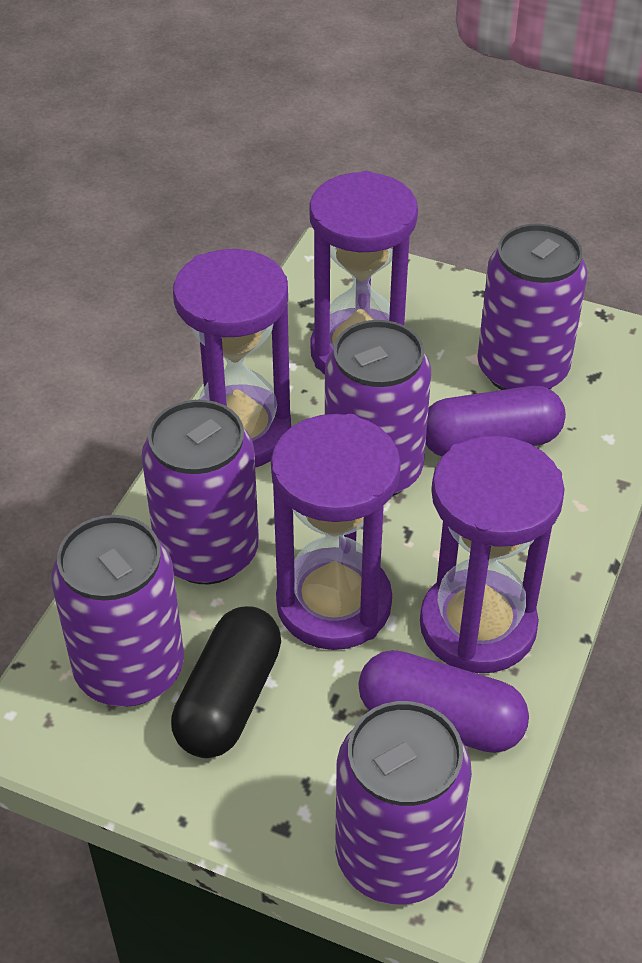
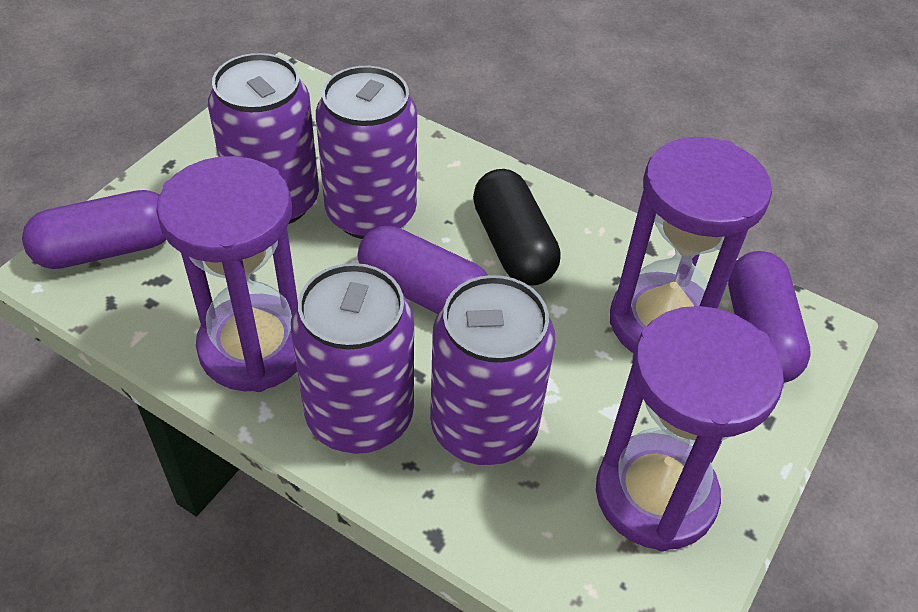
purple can: [51,515,184,707] [141,400,259,584] [325,320,431,496] [335,701,472,905] [477,224,588,390] = 5 -> [208,53,319,224] [291,263,414,454] [316,66,417,239] [430,275,555,466] = 4
purple capsule: [358,650,529,753] [426,386,566,457] = 2 -> [22,190,166,269] [357,226,488,314] [728,251,811,383] = 3
purple hourglass: [173,249,291,467] [271,414,401,650] [309,171,418,374] [420,436,565,673] = 4 -> [156,156,298,392] [596,306,784,552] [610,137,772,353] = 3

